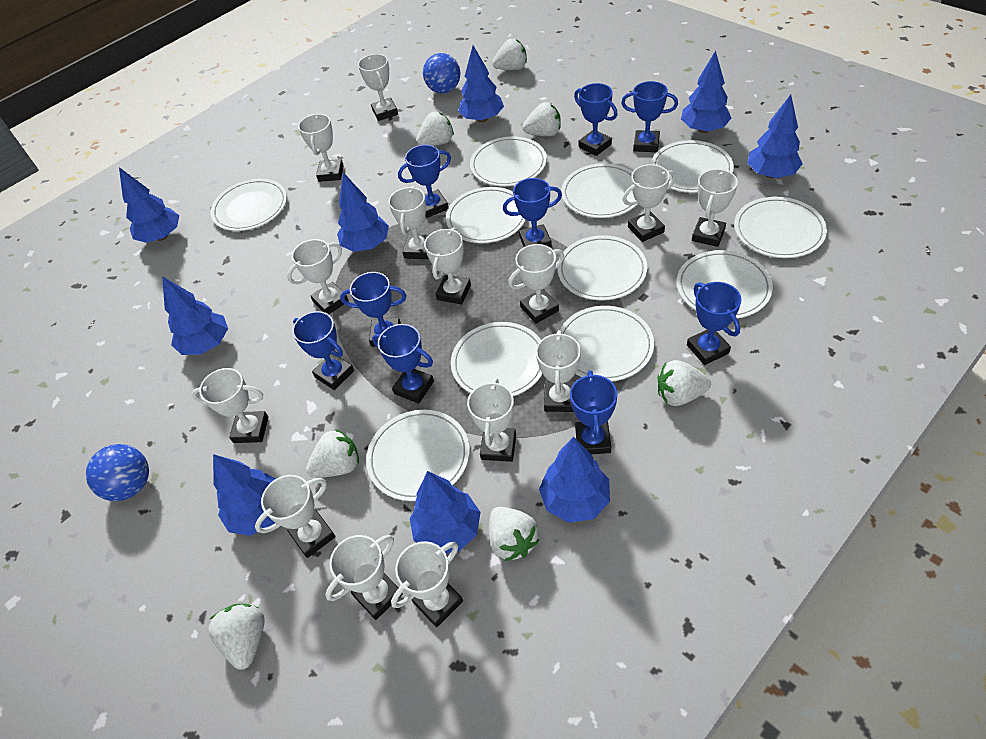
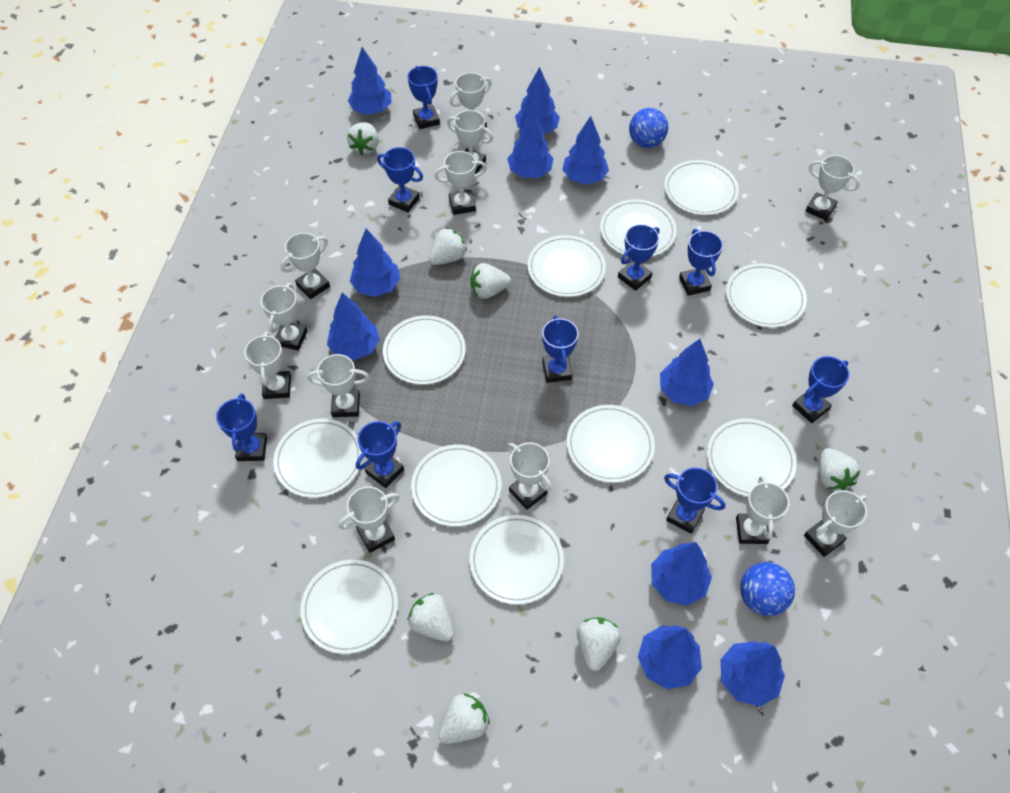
blue tree: [119,167,179,243] [162,276,228,355] [213,454,275,536] [337,172,389,252] [410,471,481,553] [458,45,504,122] [539,437,610,523] [681,51,731,133] [747,94,802,178] = 9 -> [327,292,380,360] [348,47,392,115] [350,229,400,297] [507,110,554,178] [515,67,560,135] [562,116,609,185] [638,625,702,689] [651,542,712,606] [660,339,714,406] [720,641,785,706] = 10
white trophy: [192,368,268,443] [255,475,336,558] [287,239,349,314] [298,114,344,182] [325,535,403,620] [358,54,398,121] [388,186,429,259] [391,541,463,627] [424,228,471,305] [467,378,516,462] [508,244,564,324] [536,330,581,412] [622,164,676,242] [692,169,738,247] = 14 -> [244,332,291,399] [261,283,308,351] [280,233,330,299] [307,354,369,417] [338,486,399,553] [434,151,487,215] [447,110,493,174] [450,72,492,128] [508,442,552,510] [736,475,789,544] [804,490,867,557] [805,155,860,221] = 12

